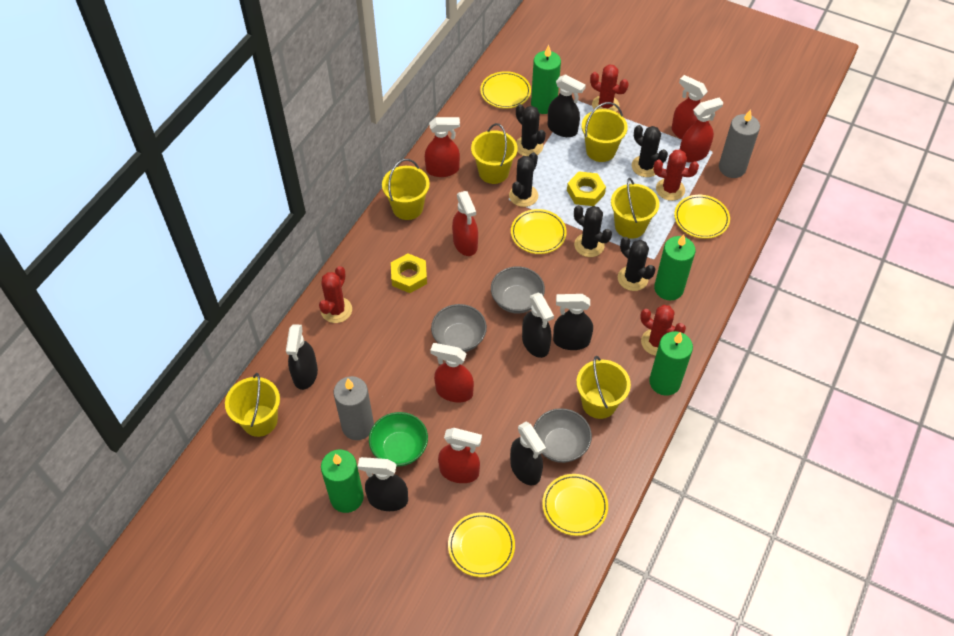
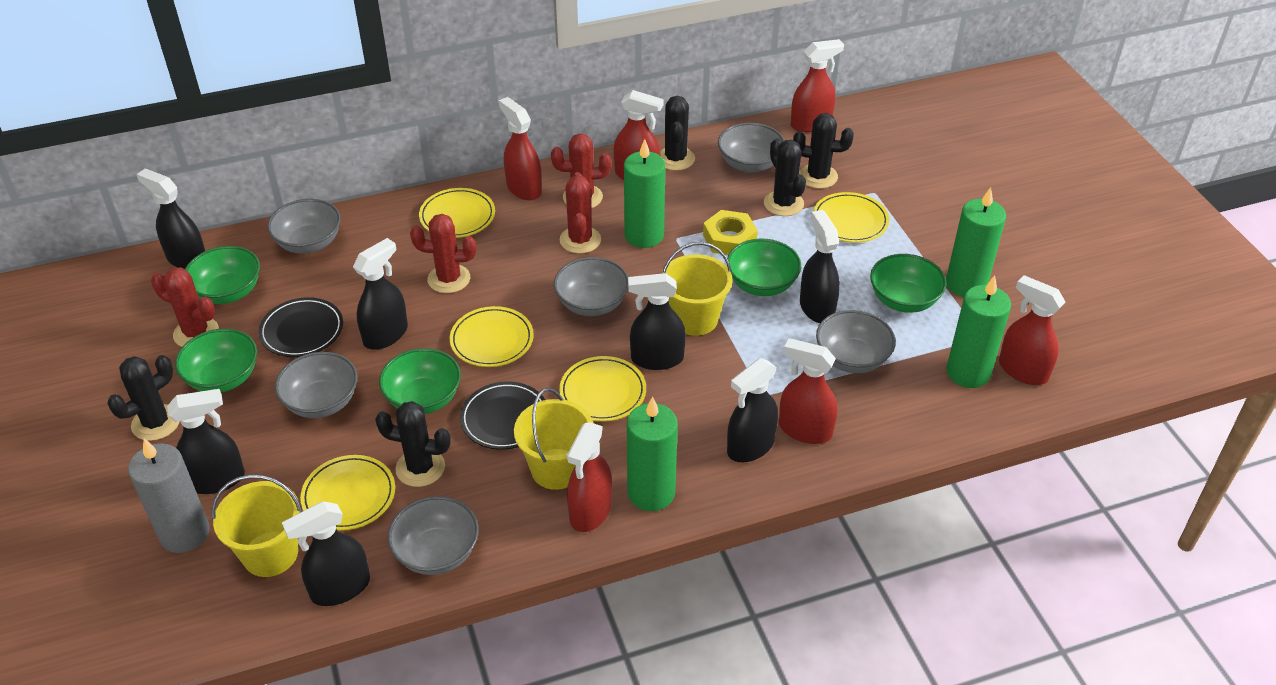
black plate: none = 0 -> [259,297,343,357] [460,382,545,450] = 2
black spray bottle: [286,324,318,390] [358,457,408,511] [510,422,546,485] [522,293,554,358] [548,74,586,137] [553,294,593,350] = 6 -> [136,169,205,269] [167,389,245,494] [282,501,370,606] [353,238,408,350] [628,273,686,370] [727,358,778,462] [800,210,840,323] = 7
green bowl: [369,412,428,466] = 1 -> [175,328,257,392] [185,246,260,304] [379,348,461,414] [727,238,801,296] [870,254,947,313] = 5
grey bowl: [431,304,487,352] [491,266,545,314] [534,408,592,463] = 3 -> [267,199,341,254] [275,352,358,418] [388,496,479,575] [554,257,628,316] [718,123,785,173] [816,310,896,373] = 6
grey candle: [334,376,374,440] [719,109,760,178] = 2 -> [128,438,210,553] = 1
yellow bucket: [225,373,280,437] [382,159,430,220] [471,123,518,184] [576,356,631,419] [582,102,628,162] [611,178,659,239] = 6 -> [211,474,302,577] [514,388,593,490] [662,242,733,336] = 3
yellow nut: [391,253,427,293] [567,171,606,206] = 2 -> [703,210,758,255] = 1

